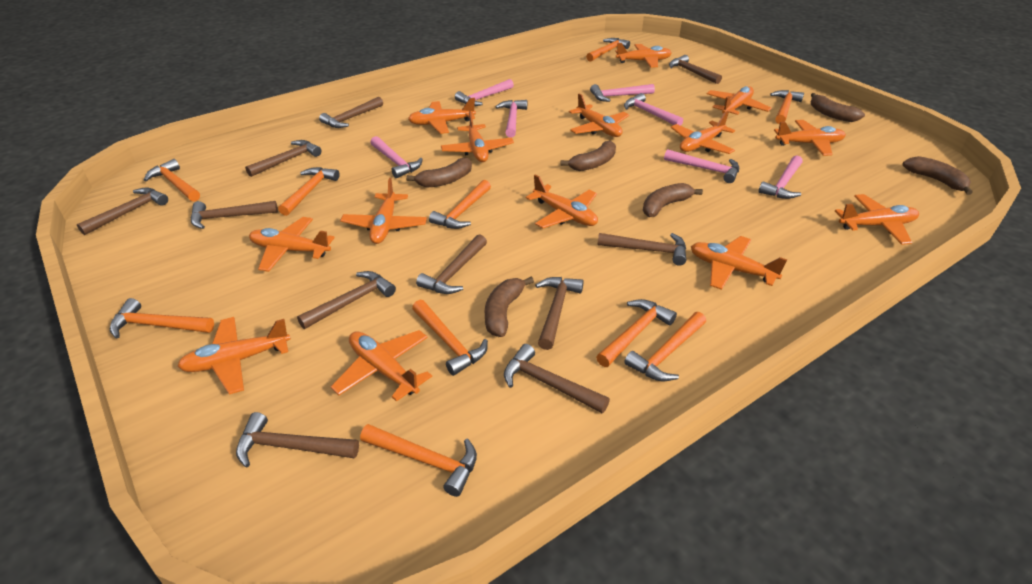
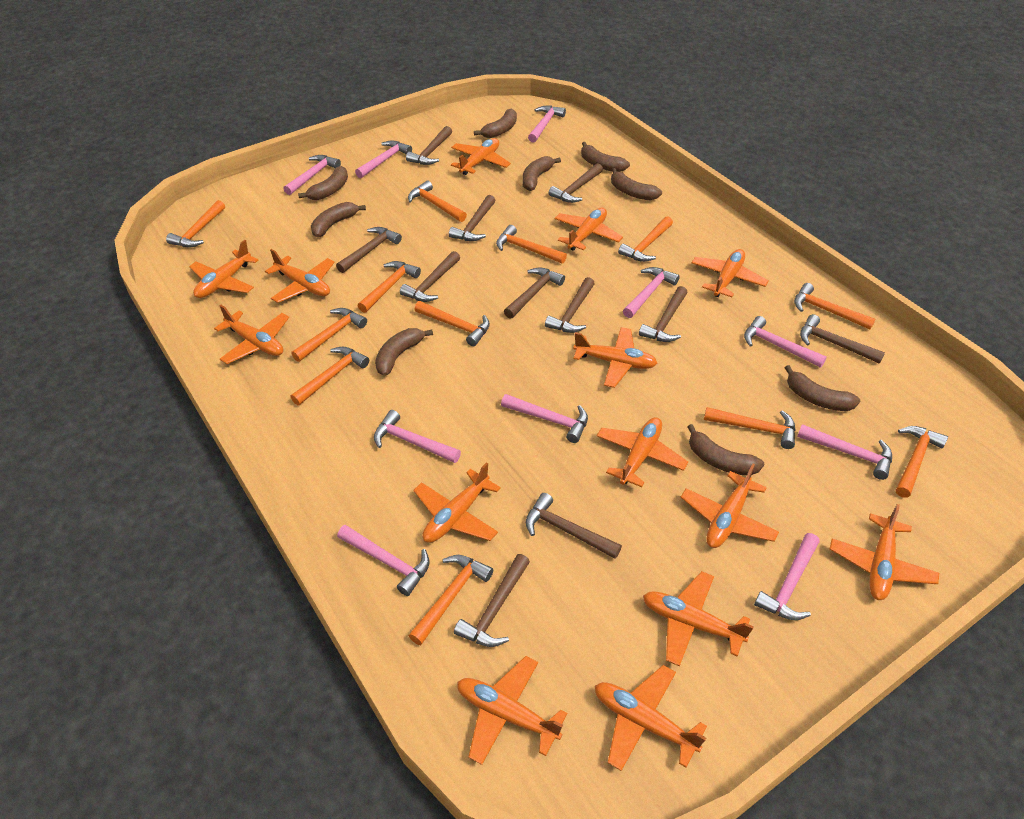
brown banana: [406,158,472,188] [485,277,534,337] [561,141,616,171] [643,183,703,217] [811,93,865,122] [902,156,973,195] = 6 -> [298,166,348,200] [311,202,366,237] [375,328,433,376] [474,108,517,138] [522,156,561,191] [581,142,630,172] [611,168,662,200] [687,424,764,475] [785,365,860,411] = 9
orange hammer: [110,298,214,338] [144,159,200,202] [278,167,340,216] [360,424,477,497] [412,300,488,376] [429,180,491,229] [586,38,630,62] [596,299,677,367] [624,312,706,381] [770,90,804,124] = 10 -> [166,200,225,247] [291,308,367,362] [291,347,369,405] [358,261,421,313] [408,180,467,222] [409,555,493,645] [415,301,490,346] [496,225,567,263] [618,216,673,262] [704,407,796,449] [794,283,875,329] [896,426,948,498] = 12
pink hammer: [370,136,423,178] [455,79,514,106] [495,100,527,137] [590,84,655,102] [624,93,683,126] [664,149,739,183] [759,155,803,199] = 7 -> [283,155,341,195] [337,525,430,596] [355,140,412,178] [374,410,461,463] [501,394,588,443] [528,106,566,143] [623,267,680,318] [744,316,827,368] [754,533,820,620] [797,424,892,480] = 10

